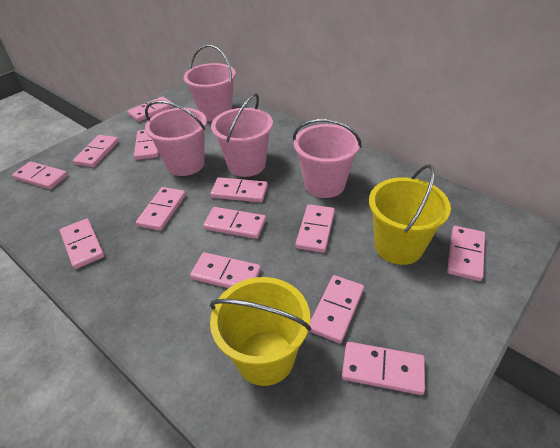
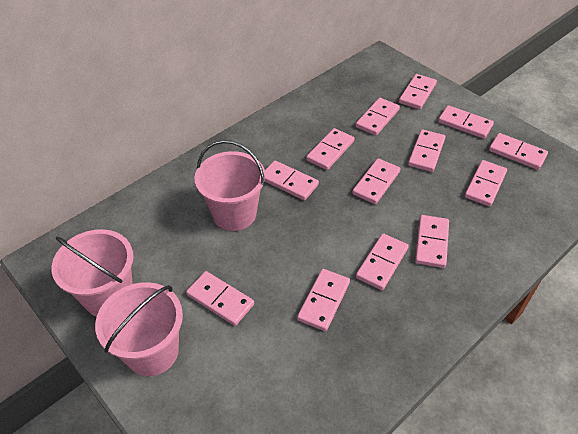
pink bucket: [145,100,207,176] [184,45,236,122] [211,93,273,177] [293,119,362,198] = 4 -> [52,229,134,317] [95,282,183,376] [194,140,265,231] = 3
yellow bucket: [210,277,311,386] [369,164,451,265] = 2 -> none = 0

